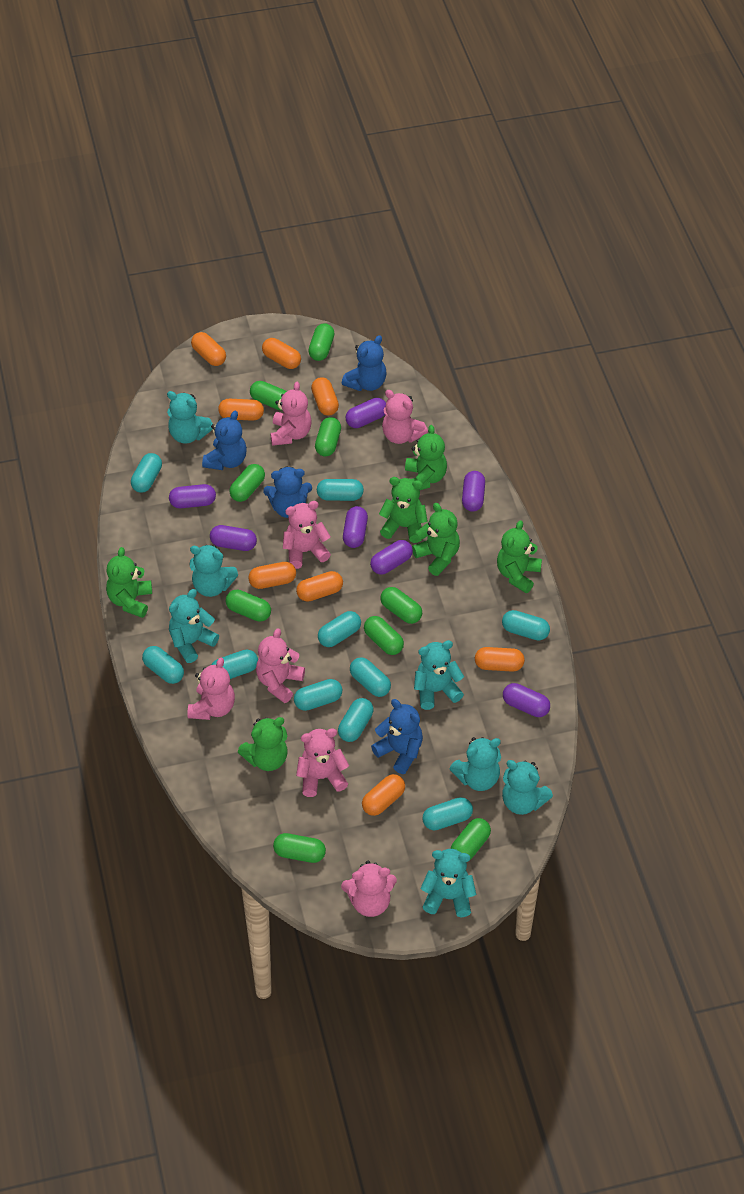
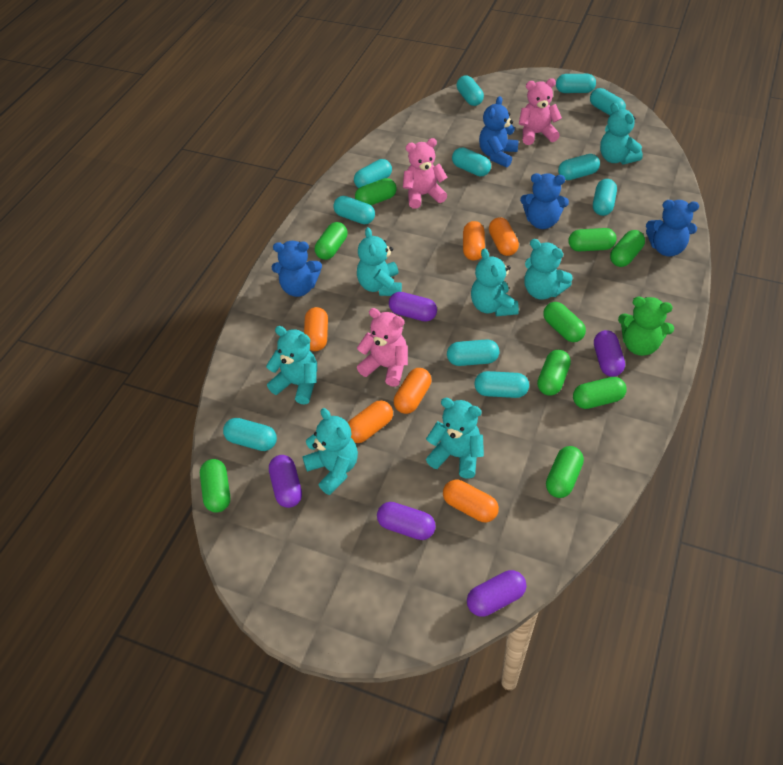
green teddy bear: [106,547,152,618] [238,717,287,771] [379,477,428,543] [405,425,447,490] [412,503,460,576] [497,520,542,593] = 6 -> [618,297,674,356] = 1
orange capsule: [191,332,226,366] [218,399,264,421] [248,562,296,589] [262,338,301,369] [296,571,343,602] [311,377,339,416] [362,774,405,816] [475,647,525,672] = 8 -> [304,307,328,351] [348,400,393,443] [394,368,431,414] [443,480,499,522] [463,221,485,261] [489,217,519,256] = 6
pink teddy bear: [187,658,235,720] [256,628,305,703] [270,381,311,446] [283,501,331,569] [296,728,349,797] [341,861,397,917] [382,390,428,444] = 7 -> [357,308,408,387] [403,138,448,209] [519,78,562,145] = 3
purple capsule: [169,484,216,508] [210,525,257,551] [343,506,368,548] [346,398,386,428] [370,540,413,574] [462,471,485,512] [503,683,550,717] = 7 -> [269,455,302,508] [377,502,436,540] [389,292,437,321] [467,570,526,616] [594,330,625,377] = 5
turquoise capsule: [131,453,162,493] [142,646,184,684] [211,649,258,679] [294,679,342,711] [317,479,364,501] [318,611,361,647] [338,698,373,742] [350,657,391,697] [422,797,473,831] [502,610,550,641] = 10 -> [223,418,277,451] [333,196,375,224] [354,159,392,188] [447,339,499,366] [452,147,491,176] [456,75,484,106] [474,371,529,398] [556,74,596,93] [558,154,600,180] [590,88,626,115] [593,179,617,216] = 11

